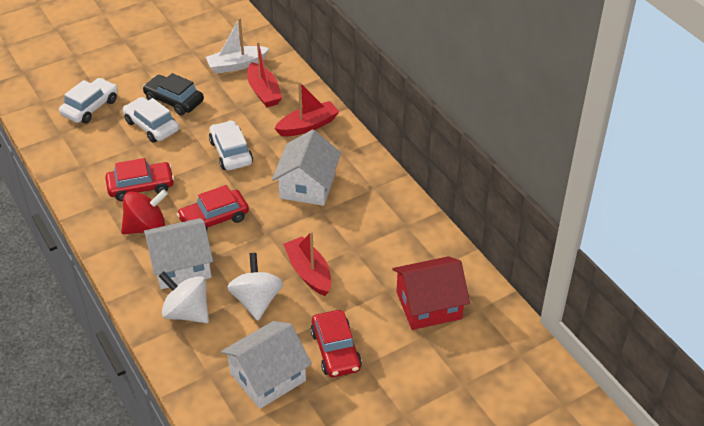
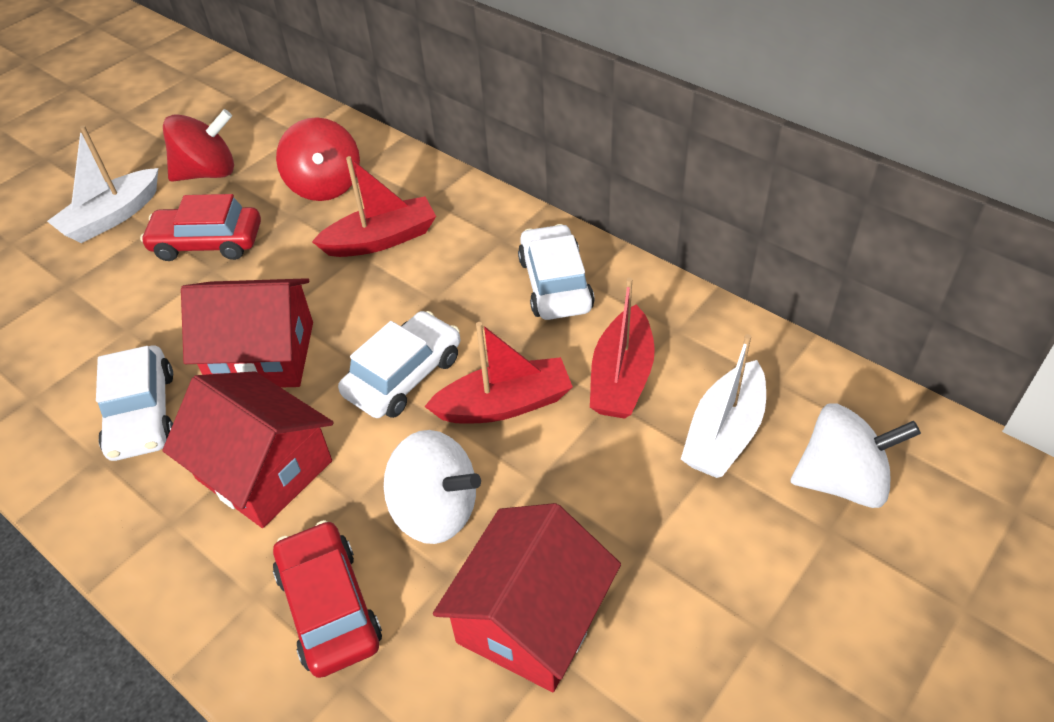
black car: [143,73,204,115] = 1 -> none = 0
red car: [105,158,174,201] [177,185,249,231] [310,310,362,377] = 3 -> [140,194,261,261] [273,520,382,678] = 2
red house: [392,256,470,330] = 1 -> [162,371,333,528] [181,278,313,388] [433,503,621,692] = 3
red spinning top: [121,189,168,234] = 1 -> [163,109,234,182] [276,117,360,201] = 2
white boat: [206,18,269,74] = 1 -> [47,125,158,243] [681,334,766,478] = 2
white house: [144,218,213,289] [221,321,312,409] [272,130,341,206] = 3 -> none = 0

